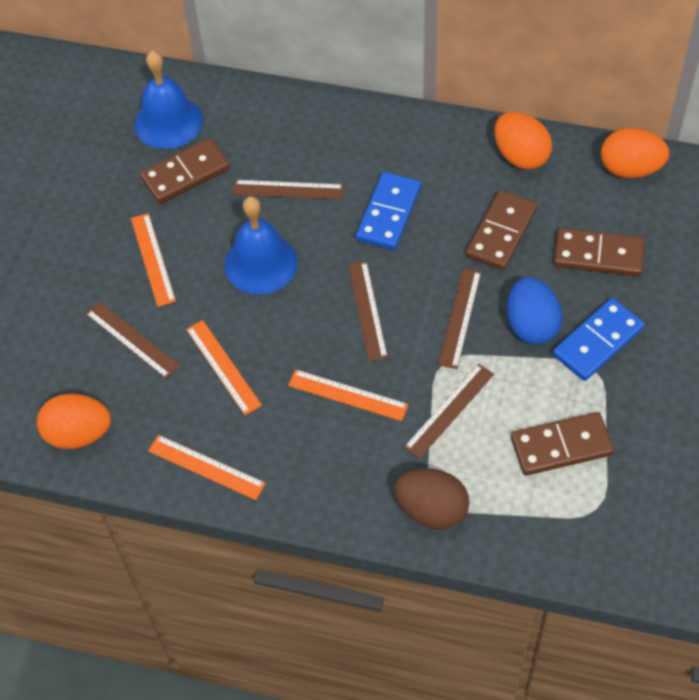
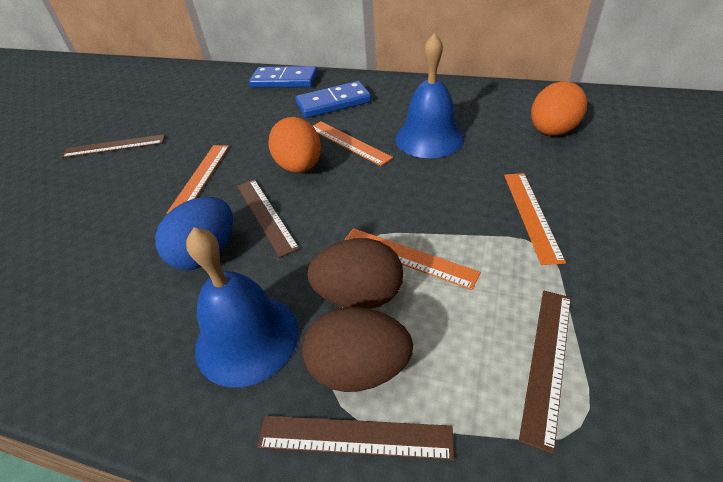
brown domino: [140,138,230,204] [466,190,537,270] [511,412,614,476] [554,228,645,277] = 4 -> none = 0
brown egg: [394,468,469,530] = 1 -> [302,307,413,392] [307,238,403,309] = 2
brown ruler: [85,301,180,379] [233,180,344,200] [348,261,388,361] [404,363,494,459] [438,268,481,369] = 5 -> [61,134,165,158] [237,179,300,258] [257,416,454,460] [519,291,571,454] = 4
orange egg: [37,394,111,449] [494,112,552,170] [601,128,669,178] = 3 -> [268,117,321,173] [531,81,587,136] = 2

